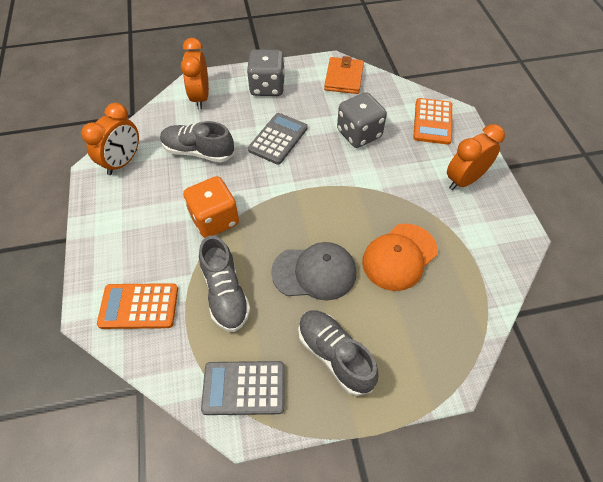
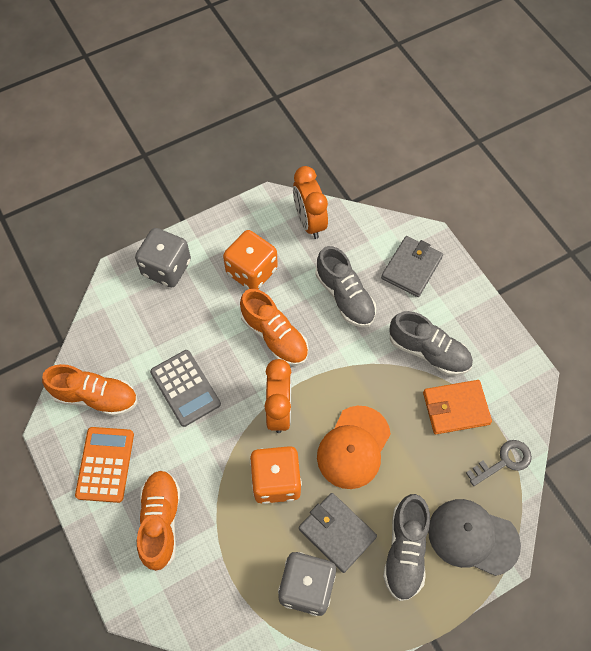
grey calculator: [201,361,284,415] [248,113,308,165] = 2 -> [150,350,221,427] = 1
grey key: none = 0 -> [466,440,532,486] = 1
grey wallet: none = 0 -> [299,493,377,573] [381,236,443,297] = 2
orange calculator: [97,283,178,329] [413,98,452,145] = 2 -> [75,427,134,503] = 1
orange clock: [81,103,139,175] [181,38,209,109] [447,124,505,190] = 3 -> [264,359,291,433] [293,166,328,239] = 2
orange dice: [183,176,239,238] = 1 -> [223,230,278,289] [250,446,302,504] = 2
orange shoe: none = 0 -> [42,364,137,416] [137,470,180,572] [240,289,309,366] = 3

